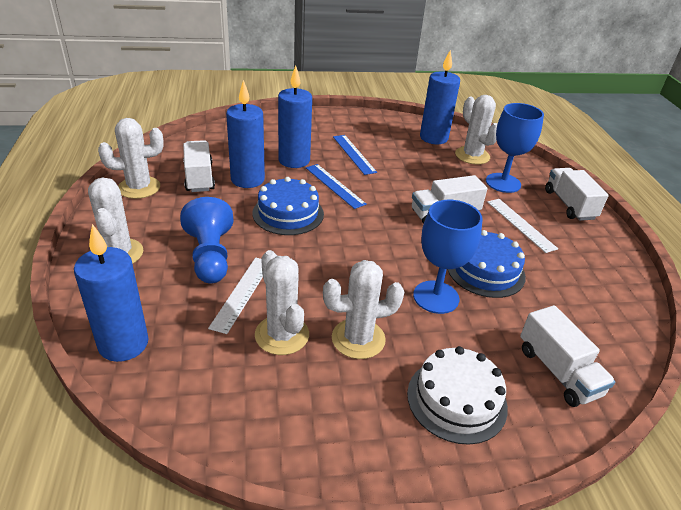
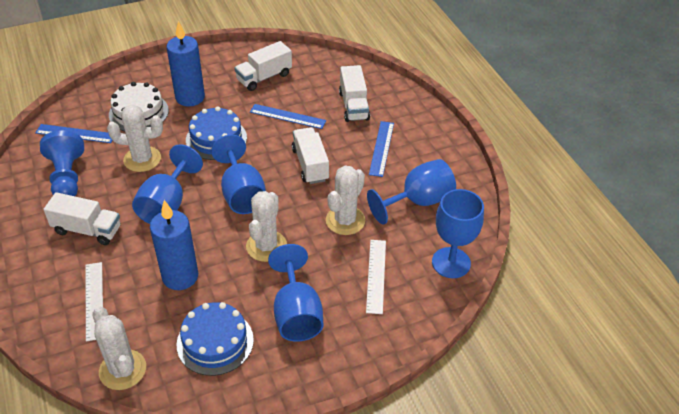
blue candle: [74,224,149,362] [226,80,265,188] [278,65,312,168] [420,50,460,144] = 4 -> [150,200,198,290] [167,21,205,107] = 2
blue goblet: [413,200,483,314] [486,103,544,193] = 2 -> [132,144,203,224] [211,135,266,214] [268,244,323,342] [367,159,456,225] [432,189,484,278] = 5
blue ruler: [306,164,367,209] [333,135,377,175] = 2 -> [35,124,113,143] [250,104,326,129] [369,121,394,177] = 3
white cactus: [88,177,143,264] [98,118,164,199] [255,250,309,355] [323,260,404,359] [455,95,498,165] = 5 -> [92,307,146,390] [107,105,163,172] [246,191,287,262] [326,166,365,235] = 4

